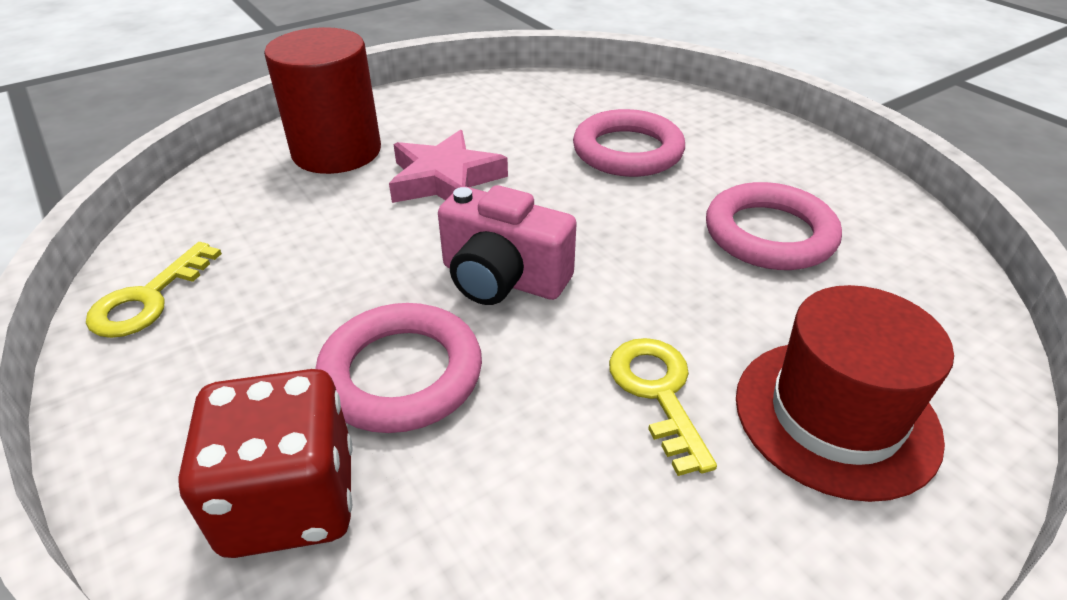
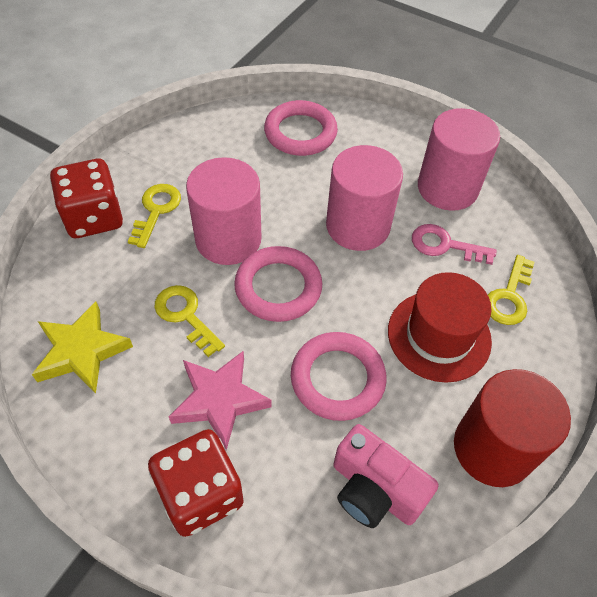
pink cylinder: none = 0 -> [186,157,261,265] [326,145,403,251] [418,108,500,211] = 3
pink key: none = 0 -> [412,224,497,265] = 1
red dice: [178,369,353,558] = 1 -> [50,159,123,238] [148,429,244,537] = 2
yellow key: [86,242,222,338] [609,338,717,476] = 2 -> [128,184,181,248] [154,285,225,357] [488,255,535,325] = 3
yellow star: none = 0 -> [32,301,133,393] = 1

